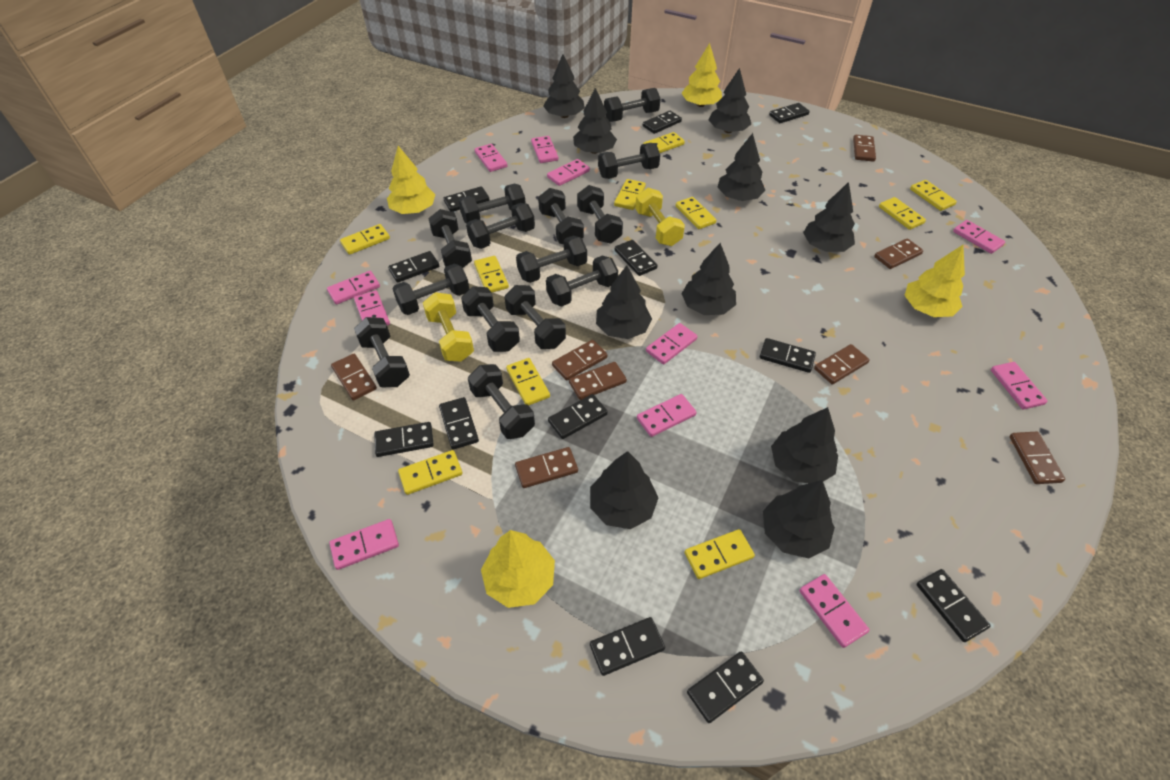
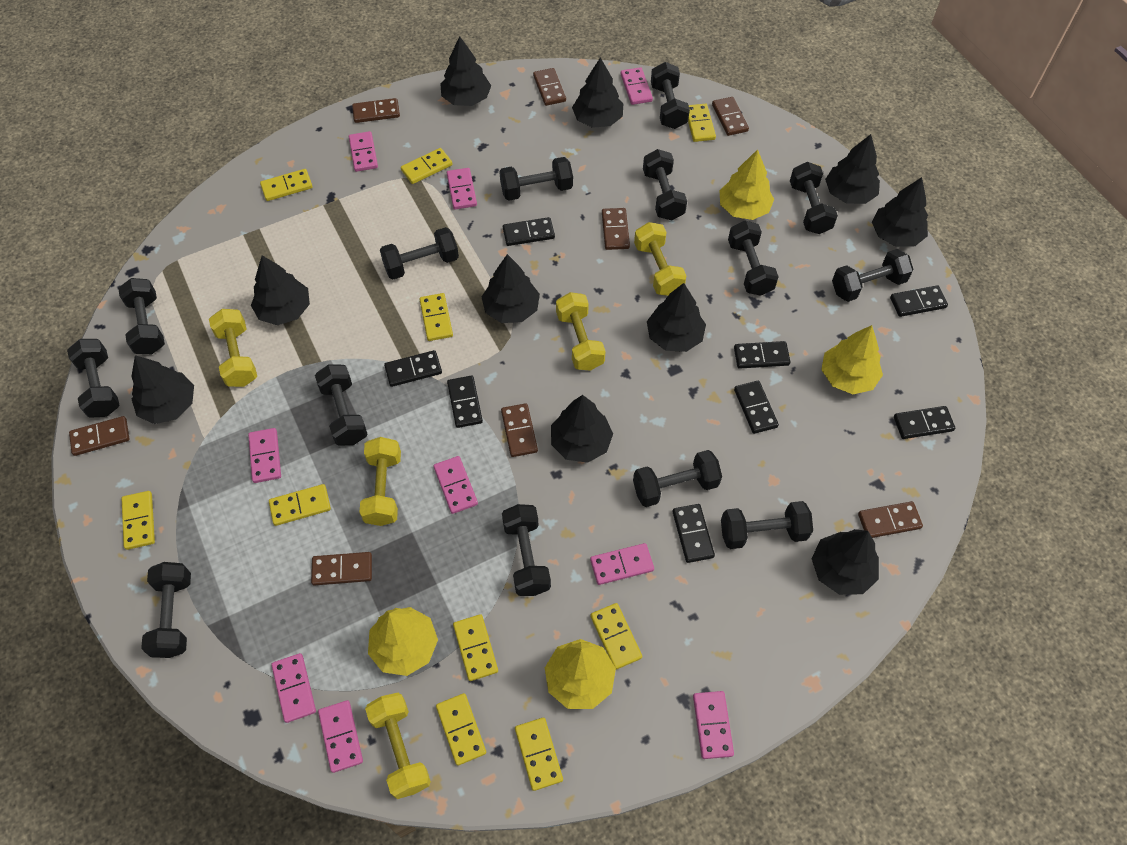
black domino: [374,422,434,457] [388,251,439,283] [439,397,479,450] [443,186,490,212] [548,394,608,439] [590,617,665,676] [615,240,657,276] [643,110,682,134] [687,651,764,723] [760,338,816,373] [769,103,810,123] [917,569,991,642] = 12 -> [384,350,442,387] [447,376,483,428] [503,217,555,246] [672,504,715,563] [734,341,790,369] [734,381,779,434] [890,285,948,317] [894,406,955,439] = 8
pink domino: [327,271,380,304] [329,519,399,570] [354,290,390,325] [475,144,507,172] [531,136,558,163] [547,159,590,186] [637,394,697,437] [646,323,698,365] [799,574,870,648] [953,220,1005,254] [991,362,1048,410] = 11 -> [248,428,281,483] [271,653,316,723] [318,700,363,773] [349,131,378,172] [434,456,478,514] [447,168,477,209] [590,543,654,585] [621,67,653,105] [693,691,734,759] = 9
yellow dumbbell: [423,292,474,362] [635,188,685,246] = 2 -> [209,309,257,387] [359,437,401,526] [365,693,431,799] [556,292,606,371] [634,222,686,296] = 5

